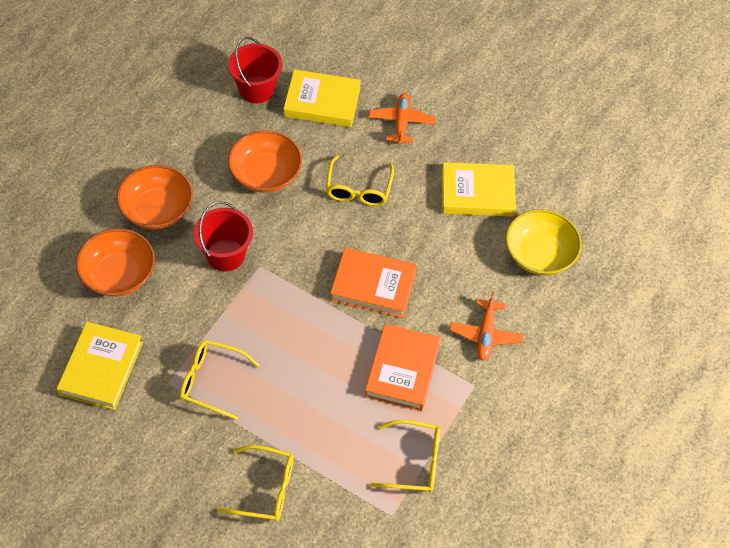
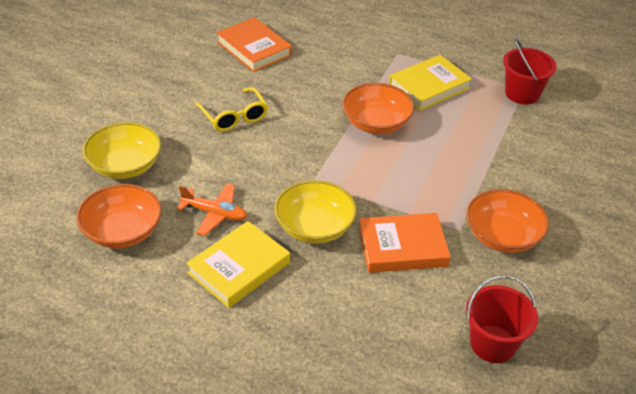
orange plane: [369,93,436,145] [450,291,524,360] = 2 -> [177,183,247,236] = 1
yellow book: [57,322,143,410] [284,69,361,127] [442,162,516,217] = 3 -> [186,221,290,308] [389,55,472,111] = 2
yellow bowl: [505,209,582,275] = 1 -> [83,122,161,179] [274,180,357,244] = 2
yellow glasses: [180,340,260,420] [217,445,294,521] [326,155,394,206] [370,420,440,492] = 4 -> [195,87,268,132] = 1

